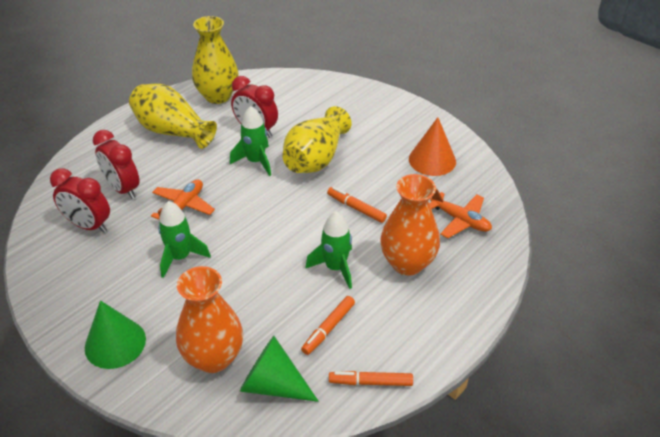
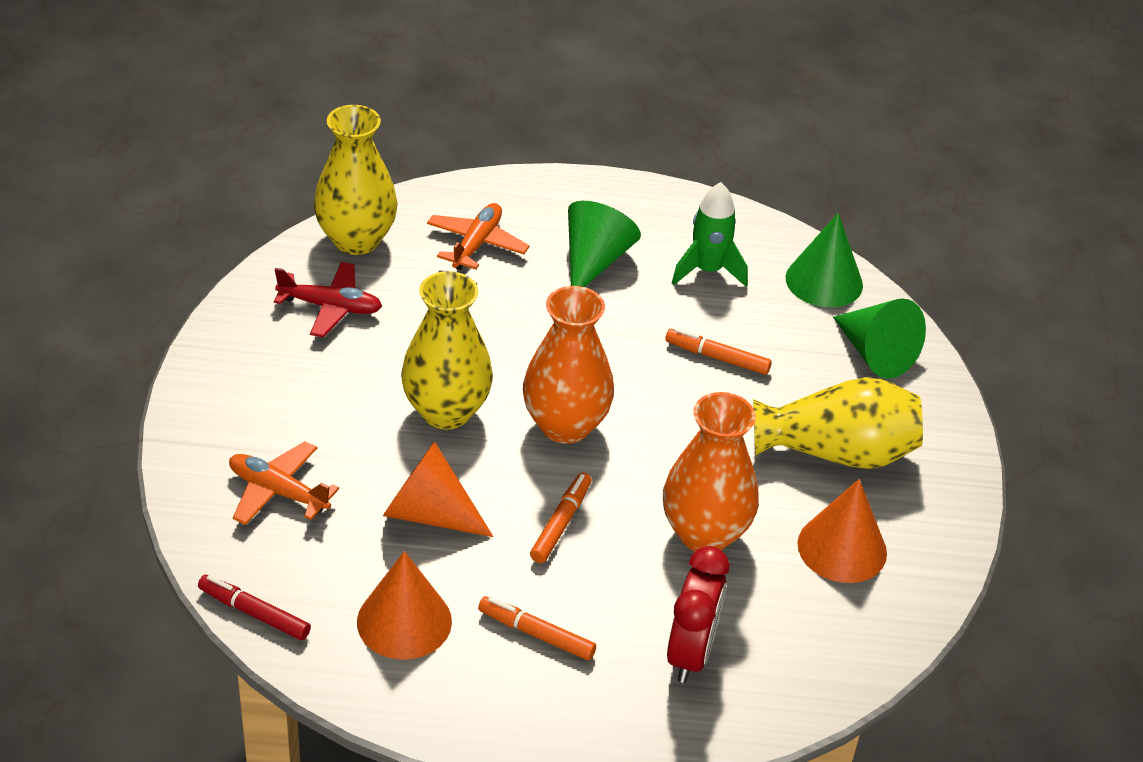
green cone: [85,300,146,369] [240,336,319,402] = 2 -> [568,201,641,287] [786,213,863,308] [833,298,926,379] = 3
green rocket: [158,201,211,278] [230,106,271,176] [305,212,352,289] = 3 -> [672,182,748,287] = 1
orange cone: [409,117,456,176] = 1 -> [357,551,452,660] [383,441,494,537] [797,479,887,583] = 3
red clock: [50,168,110,233] [93,130,139,199] [231,76,278,138] = 3 -> [667,546,729,683] = 1
red marker: none = 0 -> [198,575,311,640] = 1
red plane: none = 0 -> [274,262,382,337] = 1

